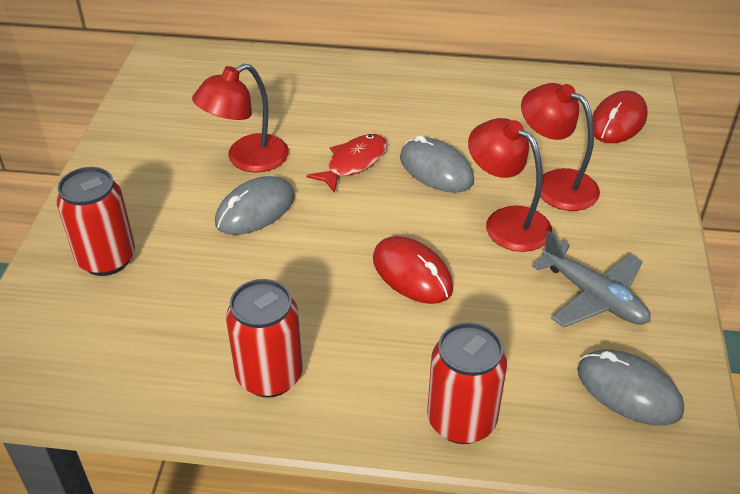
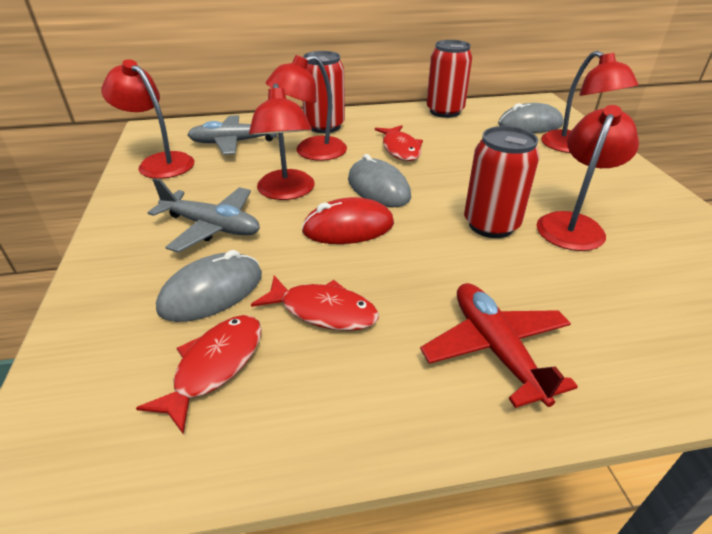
grey plane: [532,231,651,327] = 1 -> [147,178,260,253] [187,115,277,155] = 2
red fish: [306,134,387,193] = 1 -> [136,315,262,434] [251,275,379,331] [375,125,423,161] = 3
red lamp: [192,64,289,172] [468,118,552,252] [521,83,600,211] = 3 -> [101,59,194,179] [249,83,315,200] [265,55,347,161] [536,105,639,251] [541,51,639,153] = 5
red mouse: [373,236,453,304] [592,90,648,143] = 2 -> [302,197,394,244] = 1
red plane: none = 0 -> [420,283,578,408] = 1

